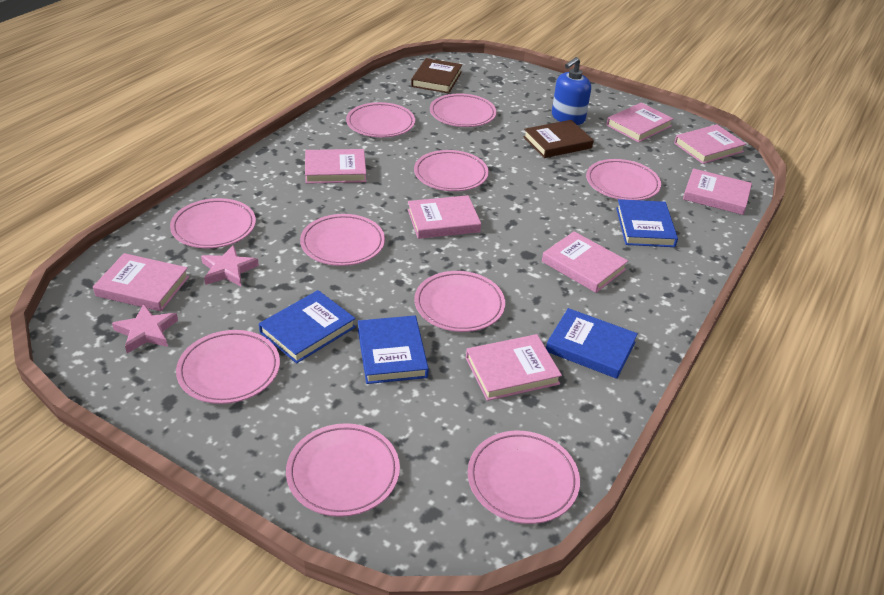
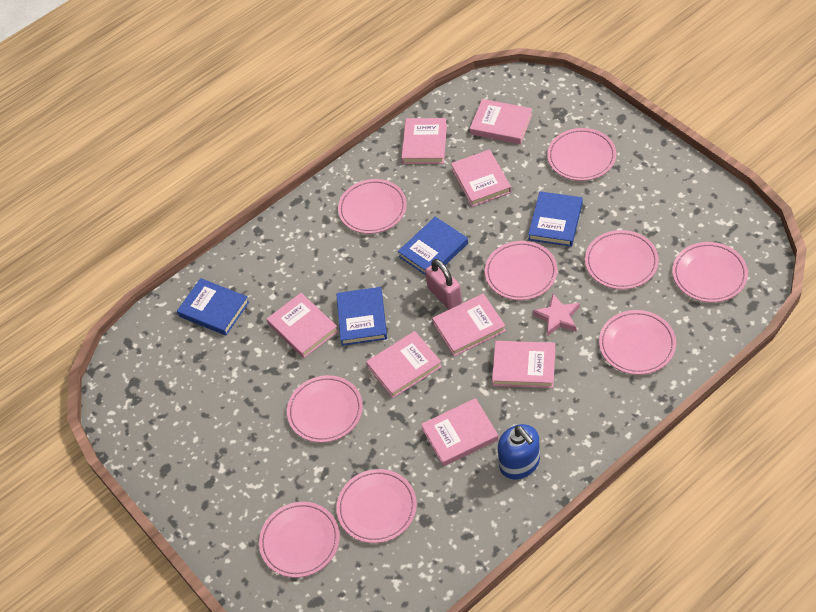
brown book: [411,58,462,93] [523,120,594,158] = 2 -> none = 0
pink padlock: none = 0 -> [425,259,462,309] = 1
pink plate: [170,198,256,248] [176,330,280,404] [286,423,400,517] [300,214,385,266] [346,102,415,137] [414,150,489,191] [414,271,505,332] [430,93,497,127] [468,431,580,524] [586,159,661,200] = 10 -> [259,502,340,578] [287,375,363,443] [336,469,417,543] [338,179,407,234] [485,241,557,300] [547,128,616,181] [585,230,659,289] [599,310,676,375] [672,242,748,302] = 9
pink star: [112,304,178,353] [201,245,259,286] = 2 -> [533,294,580,336] = 1

